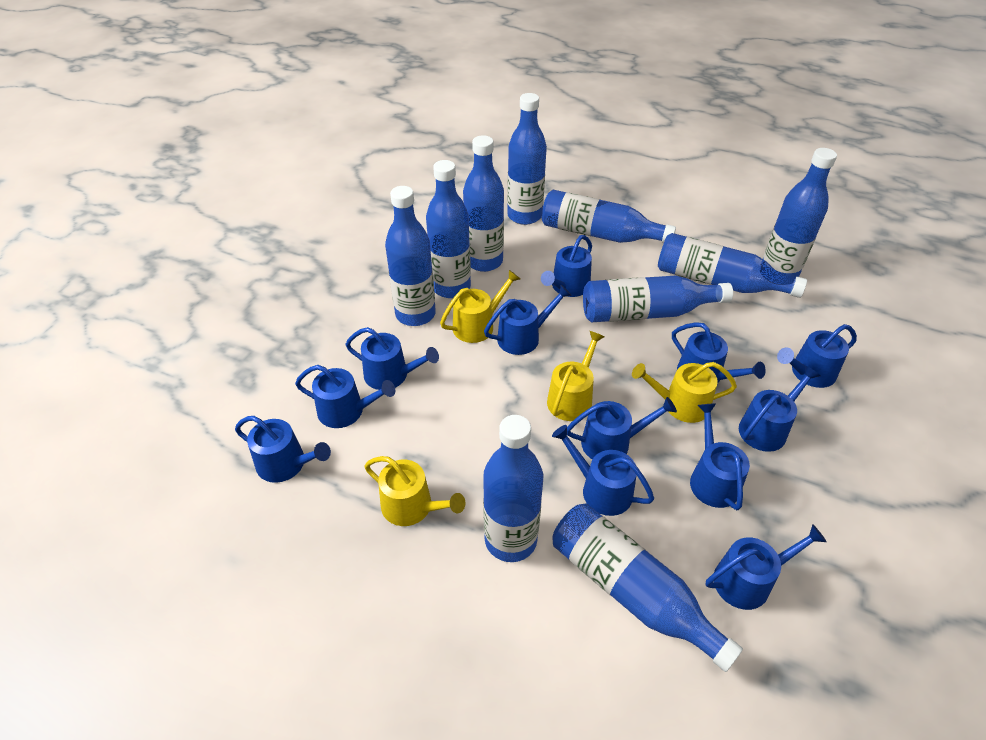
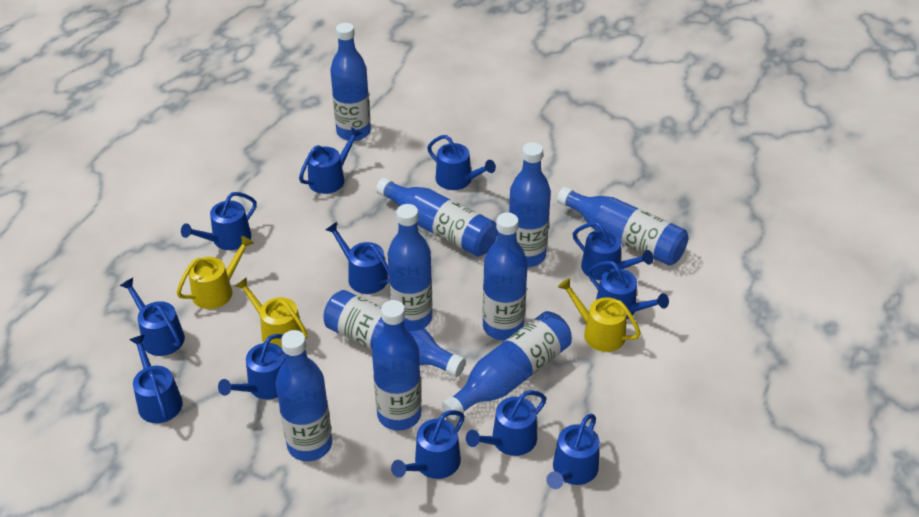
yellow watering can: [364,456,465,526] [440,270,520,343] [547,331,605,421] [632,362,737,423] = 4 -> [176,235,254,309] [235,277,308,348] [558,278,641,352] = 3

